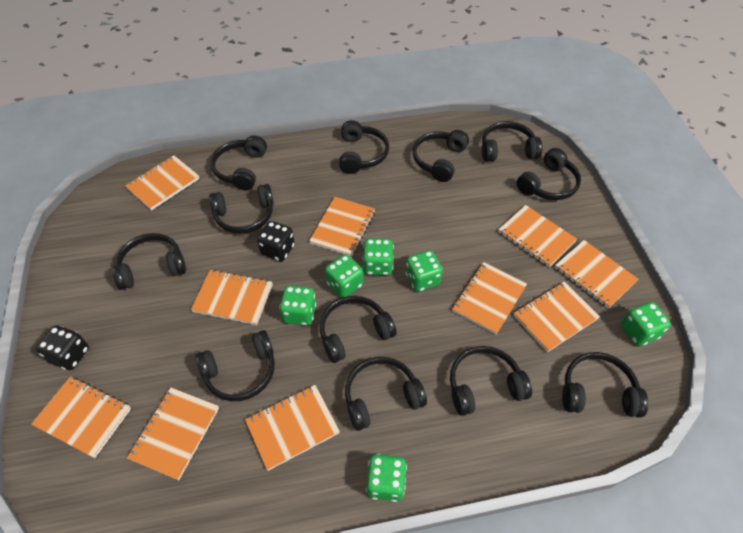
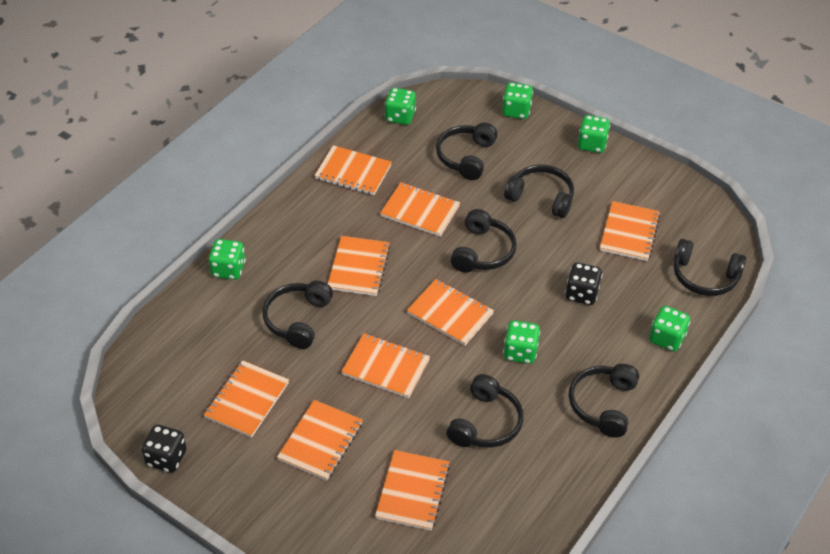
black headphones: [112,233,186,290] [195,330,275,401] [209,184,274,234] [211,136,267,190] [320,296,397,363] [339,120,389,174] [345,357,427,431] [413,130,469,182] [450,346,532,416] [482,121,543,162] [517,148,581,200] [562,352,648,418] = 12 -> [262,280,333,349] [436,123,498,180] [447,374,523,448] [451,209,517,273] [504,165,574,218] [569,364,639,437] [674,239,746,296] = 7
orange notebook: [31,377,131,458] [125,155,200,210] [127,387,219,480] [191,269,273,325] [245,385,340,471] [309,197,375,257] [452,262,527,335] [498,205,577,267] [513,282,600,353] [555,240,639,309] = 10 -> [204,361,289,438] [277,400,363,481] [314,145,392,195] [328,236,390,296] [341,333,430,398] [375,450,450,531] [380,182,460,237] [407,279,494,346] [600,201,660,261] = 9

